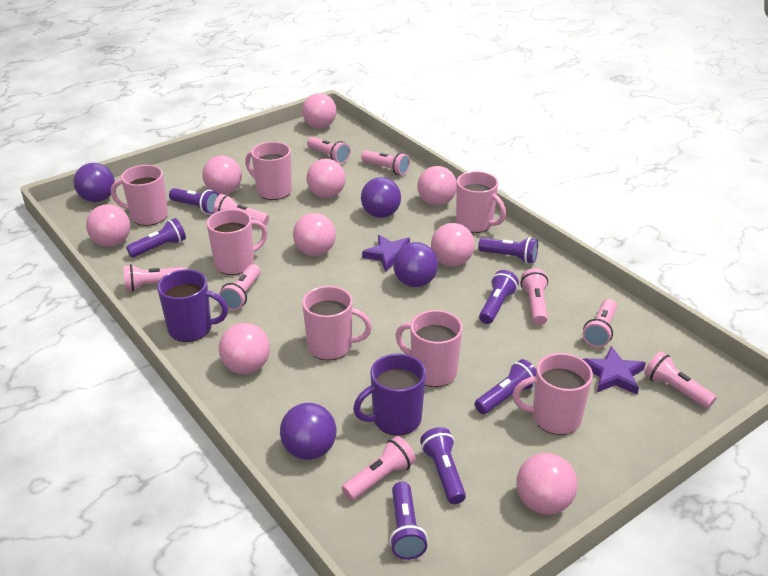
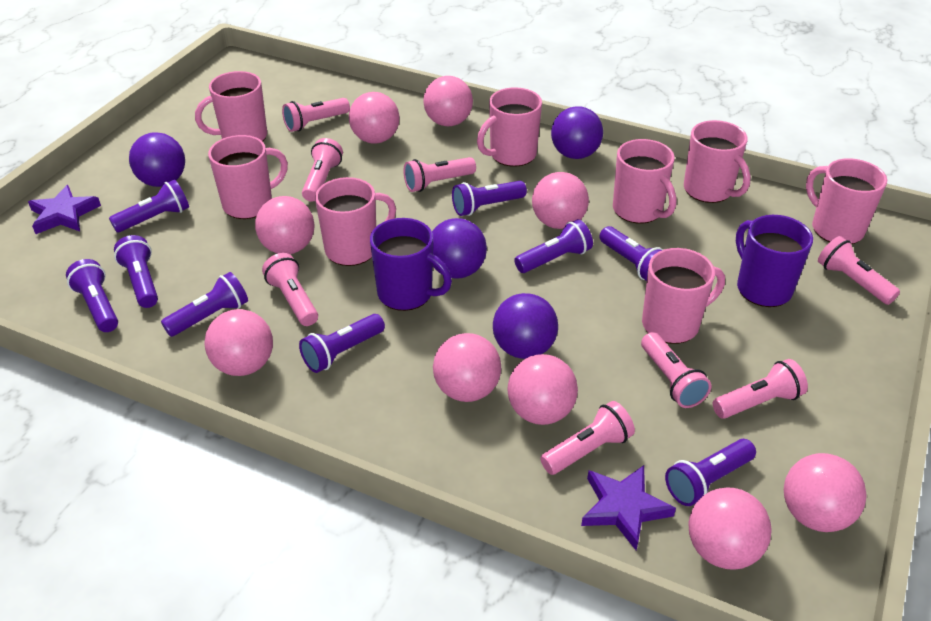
pink flashlight: [123,264,185,292] [213,194,269,226] [219,264,261,310] [307,137,350,164] [342,436,416,501] [361,150,410,175] [520,268,548,325] [583,299,617,348] [644,351,717,409] = 9 -> [262,253,318,326] [282,98,350,132] [302,138,343,202] [403,157,476,192] [540,401,635,475] [641,332,711,408] [713,359,808,419] [818,236,900,305] = 8
pink mug: [111,165,168,226] [207,209,268,275] [245,142,292,200] [302,286,372,360] [395,310,463,387] [456,171,506,233] [513,353,593,435] = 7 -> [195,71,267,142] [208,135,288,219] [315,177,396,266] [477,87,542,167] [613,139,676,224] [642,248,725,344] [684,120,751,203] [806,158,887,244] = 8
purple flashlight: [126,218,186,258] [169,188,219,214] [389,482,428,560] [420,427,466,504] [475,359,536,414] [478,237,538,264] [479,270,519,324] = 7 -> [66,259,118,332] [109,179,189,232] [114,235,158,308] [161,272,248,337] [299,314,385,373] [452,181,527,216] [514,219,593,273] [599,226,663,281] [665,439,756,506] = 9

